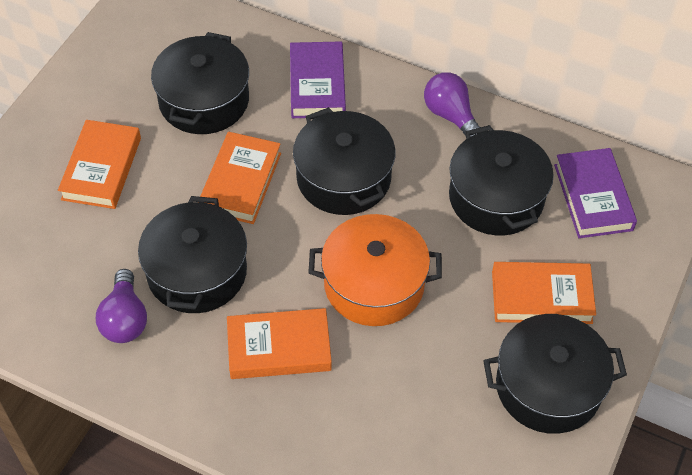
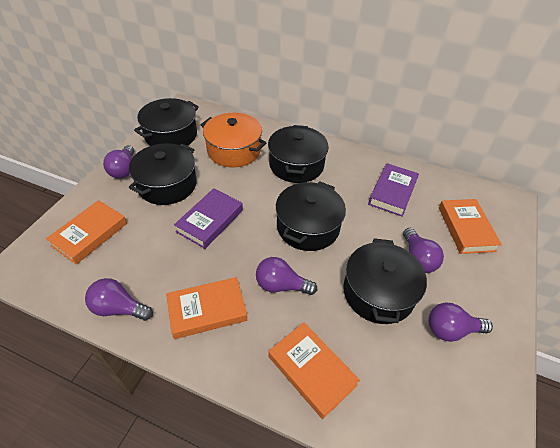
purple light bulb: [96,269,147,343] [424,72,480,137] = 2 -> [85,278,153,321] [103,145,134,179] [256,257,317,295] [403,228,444,273] [428,302,493,342] = 5

